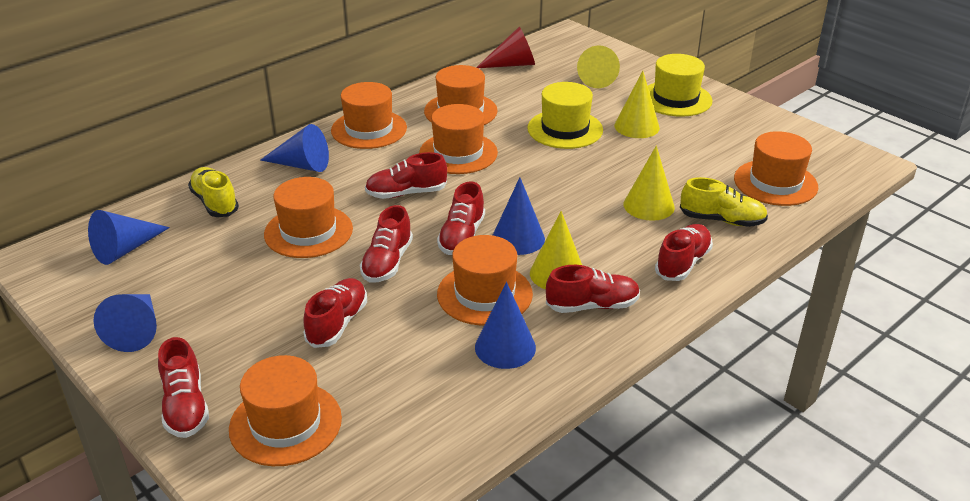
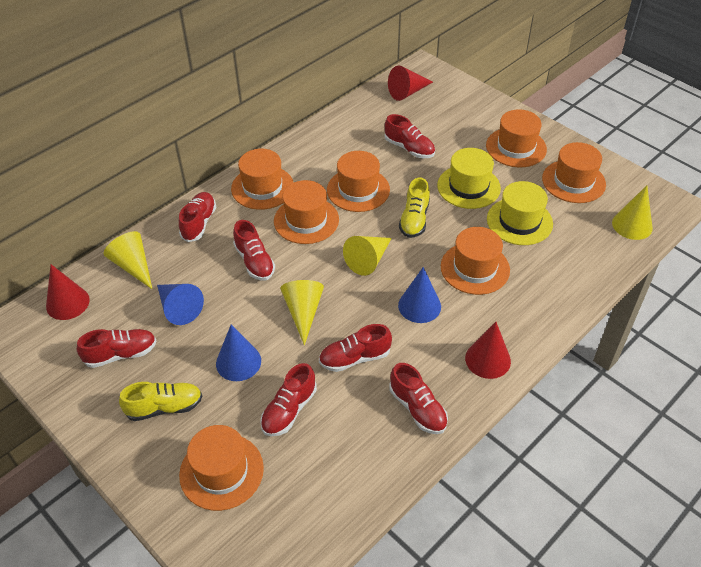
blue cone: [88,210,170,265] [94,294,157,352] [260,124,329,172] [475,282,536,369] [493,177,545,255] = 5 -> [157,284,204,325] [216,324,261,381] [398,267,441,323] = 3
red cone: [476,27,535,68] = 1 -> [46,264,90,320] [388,66,433,101] [465,322,511,379] = 3

